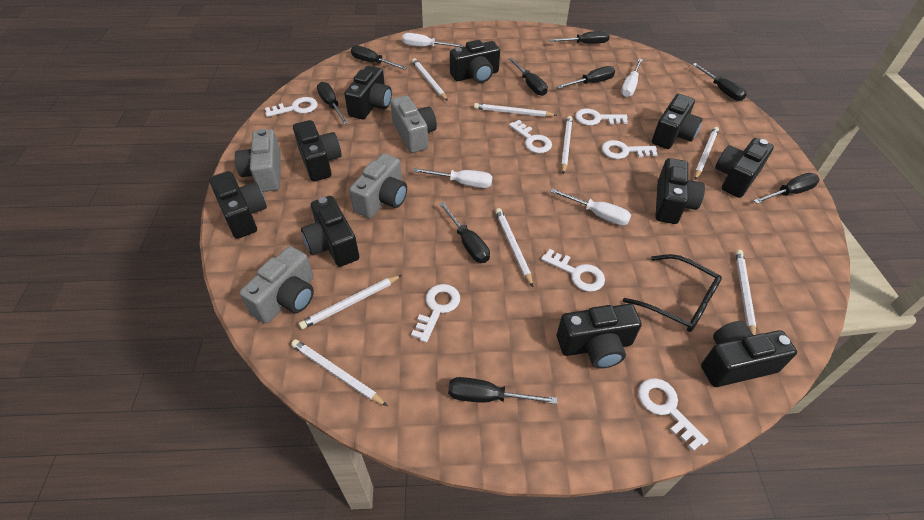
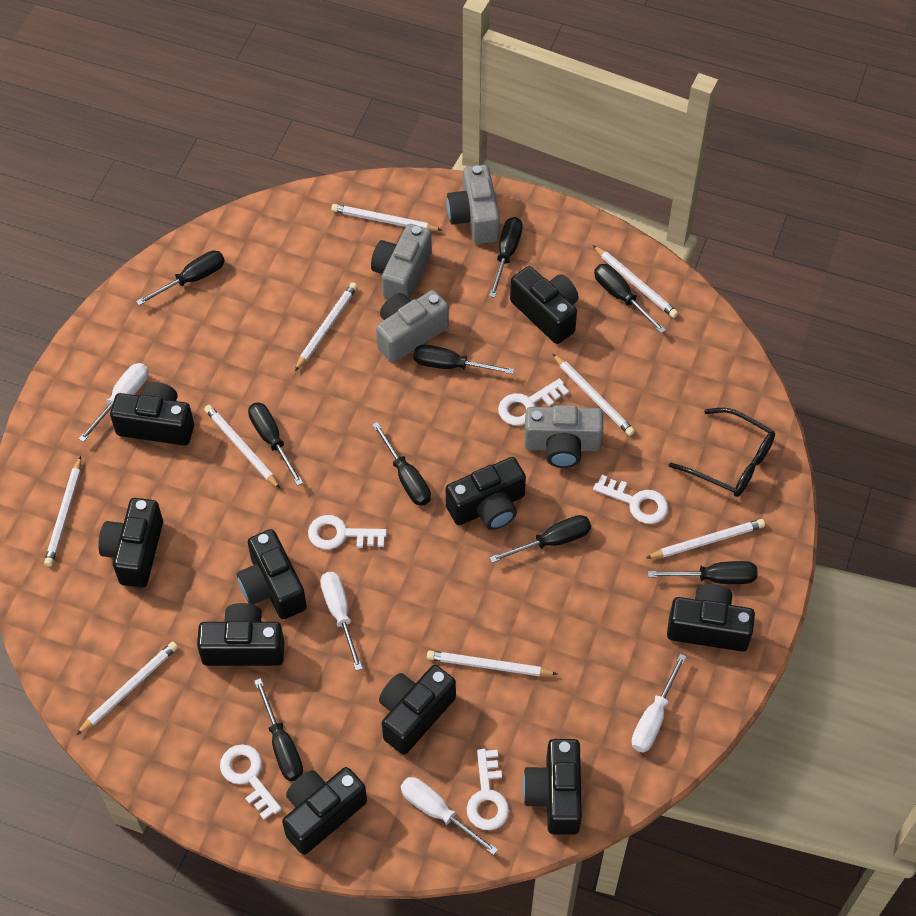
white key: [265,97,318,117] [411,284,460,343] [509,120,552,153] [541,249,605,292] [575,109,628,126] [602,140,658,159] [638,378,708,451] = 7 -> [220,744,282,820] [308,515,387,549] [467,749,509,830] [498,378,569,426] [593,475,668,524] = 5
white pencil: [291,339,388,406] [299,275,402,329] [412,58,448,101] [474,103,557,117] [495,208,533,287] [561,116,572,174] [694,127,719,180] [735,250,756,335] = 8 -> [44,456,81,566] [76,641,178,735] [204,405,280,489] [295,282,358,371] [331,204,441,231] [427,651,558,676] [553,354,635,436] [593,245,678,318] [646,519,765,559] = 9

